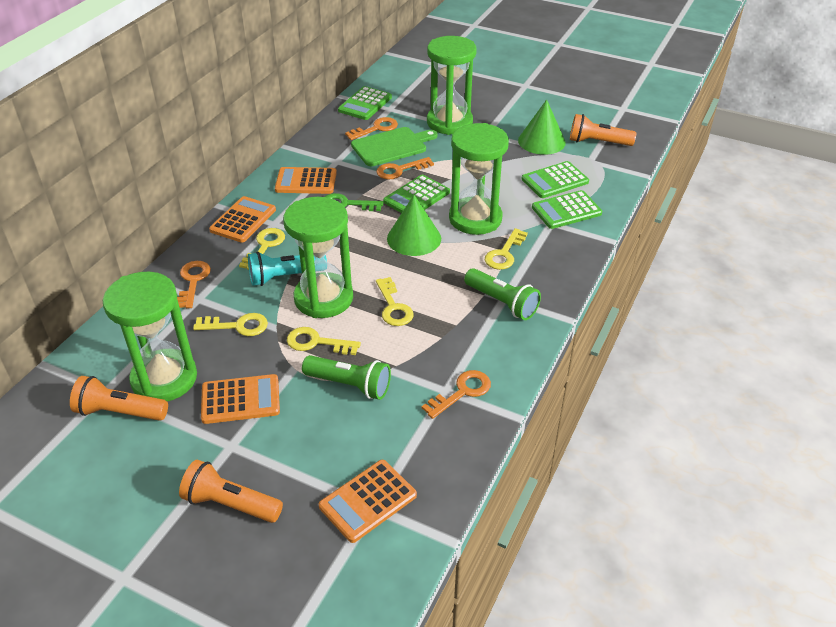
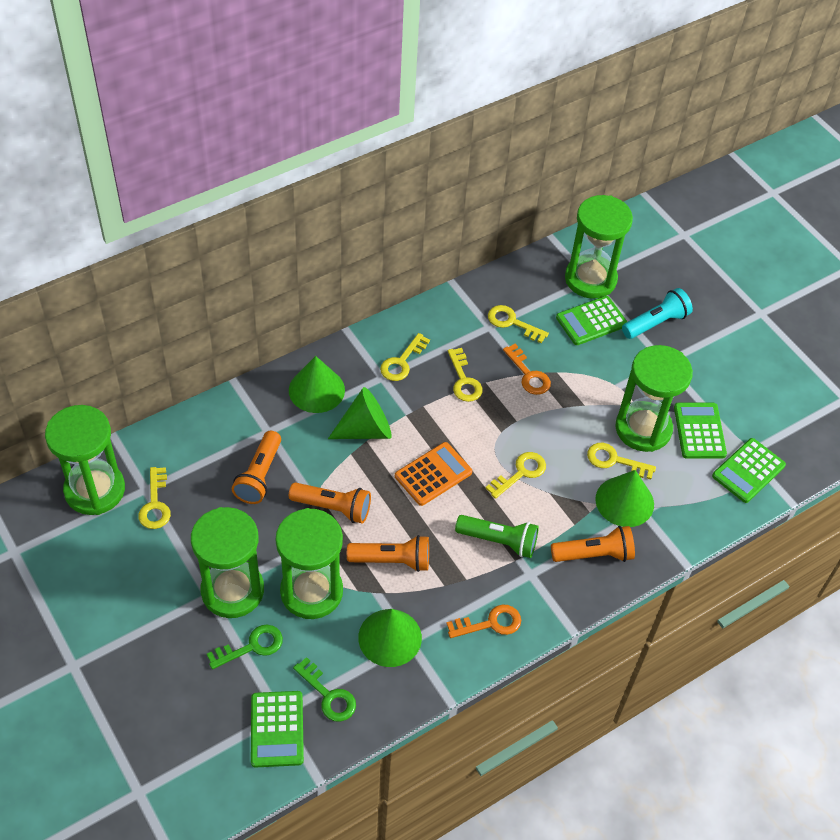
green cone: [387,195,441,256] [518,100,566,155] = 2 -> [289,356,345,413] [328,387,392,439] [358,609,422,667] [595,470,654,527] = 4
green cutting board: [351,127,438,166] = 1 -> none = 0
green flashlight: [302,355,391,400] [464,268,541,320] = 2 -> [455,515,539,558] = 1
green hourglass: [103,272,197,401] [283,197,353,318] [427,36,477,135] [449,123,509,235] = 4 -> [45,405,125,515] [191,507,264,618] [276,508,343,619] [565,195,633,299] [615,345,693,452] = 5
green key: [325,193,383,211] = 1 -> [207,625,283,669] [293,657,356,722] = 2
orange calculator: [201,374,280,424] [209,196,276,243] [275,167,337,194] [319,460,417,543] = 4 -> [395,442,472,506] = 1
orange flashlight: [70,376,168,421] [179,460,283,523] [570,114,636,146] = 3 -> [232,431,281,504] [289,482,371,523] [347,535,429,572] [551,526,635,562] = 4
orange key: [177,261,211,308] [345,117,398,140] [376,157,434,179] [422,370,491,419] = 4 -> [447,605,521,638] [503,344,551,395] = 2
yellow key: [193,313,268,336] [239,228,285,270] [287,327,361,355] [376,277,414,326] [485,228,528,270] = 5 -> [138,467,171,529] [380,333,430,381] [448,348,483,402] [486,452,546,499] [488,305,549,343] [587,443,656,479] = 6

